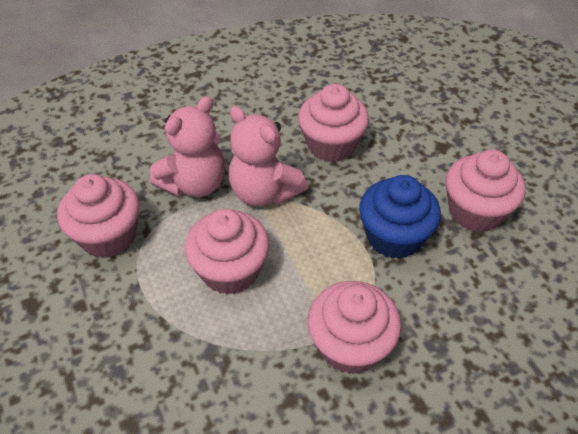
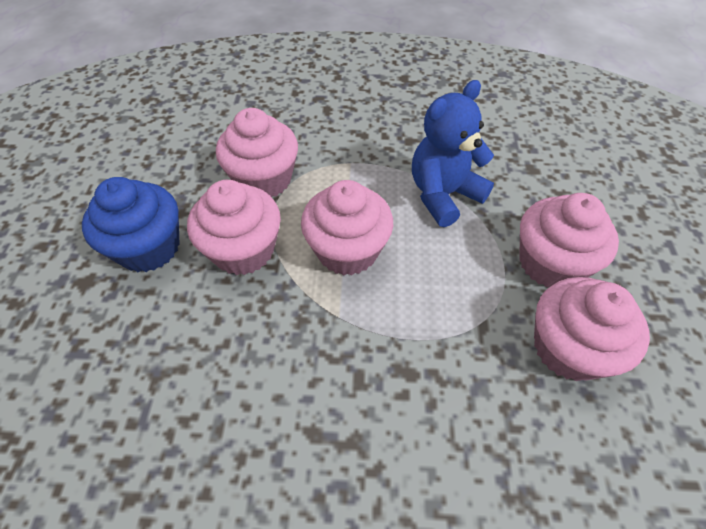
blue teddy bear: none = 0 -> [412,80,494,227] = 1
pink teddy bear: [150,96,225,197] [229,106,308,206] = 2 -> none = 0

